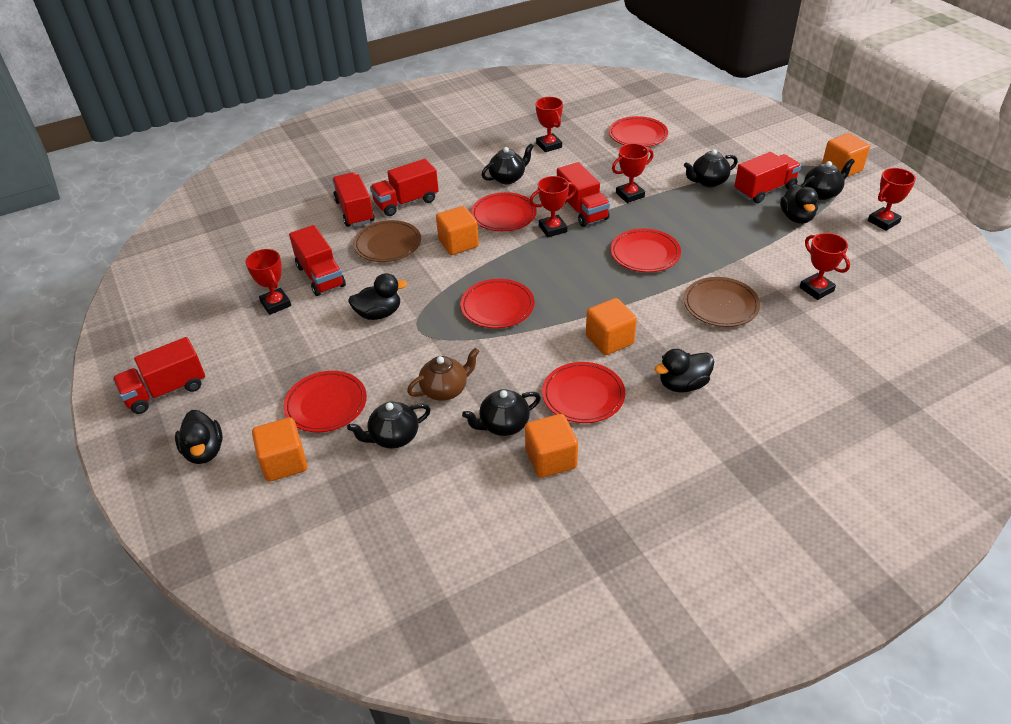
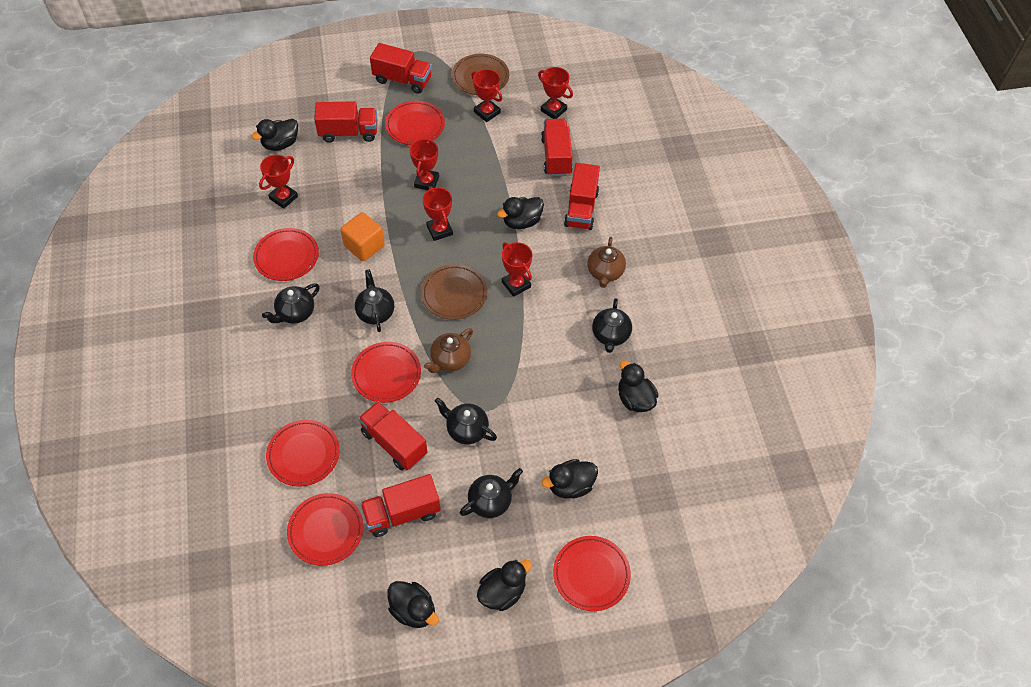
black duck: [175,410,223,464] [348,273,407,320] [654,349,714,393] [780,184,818,224] = 4 -> [252,118,298,151] [388,581,439,628] [477,560,532,611] [497,197,544,229] [542,459,598,498] [618,360,658,412] = 6
brown teapot: [407,348,480,401] = 1 -> [424,328,473,373] [588,237,626,288] = 2
orange cube: [252,417,308,482] [436,206,479,255] [525,414,578,478] [586,298,637,355] [822,133,870,177] = 5 -> [340,212,385,261] = 1

